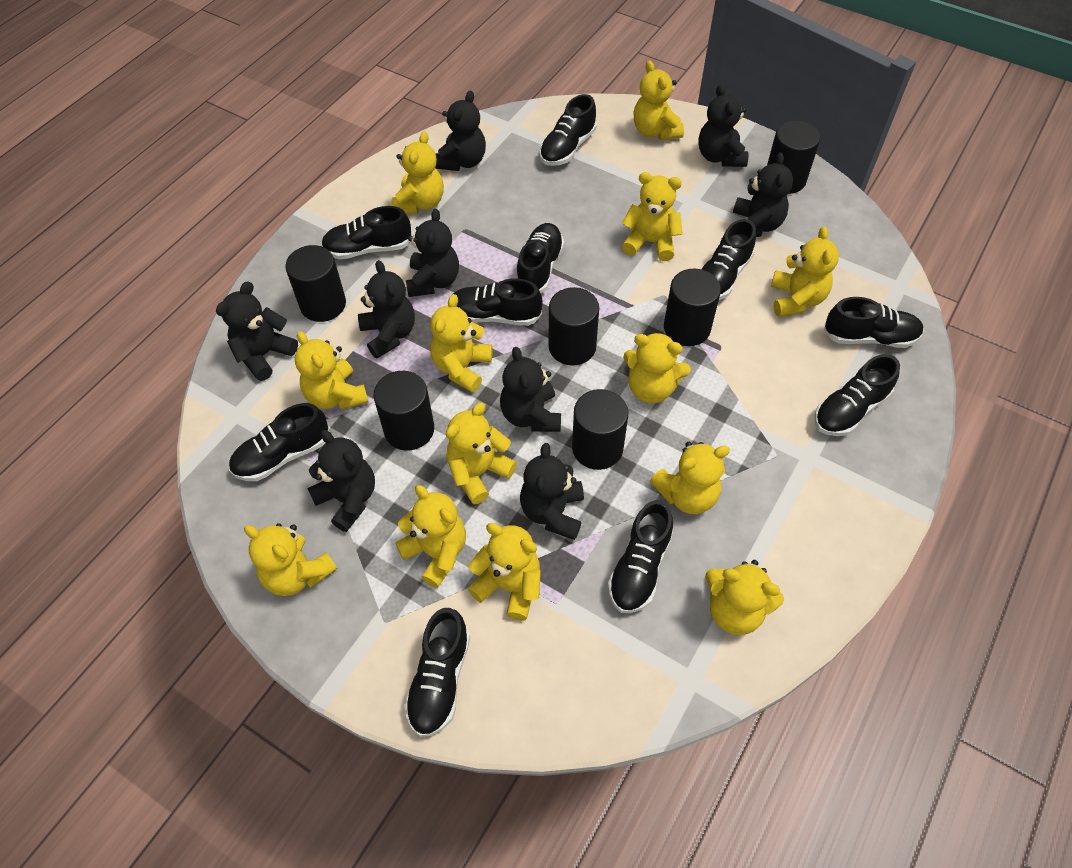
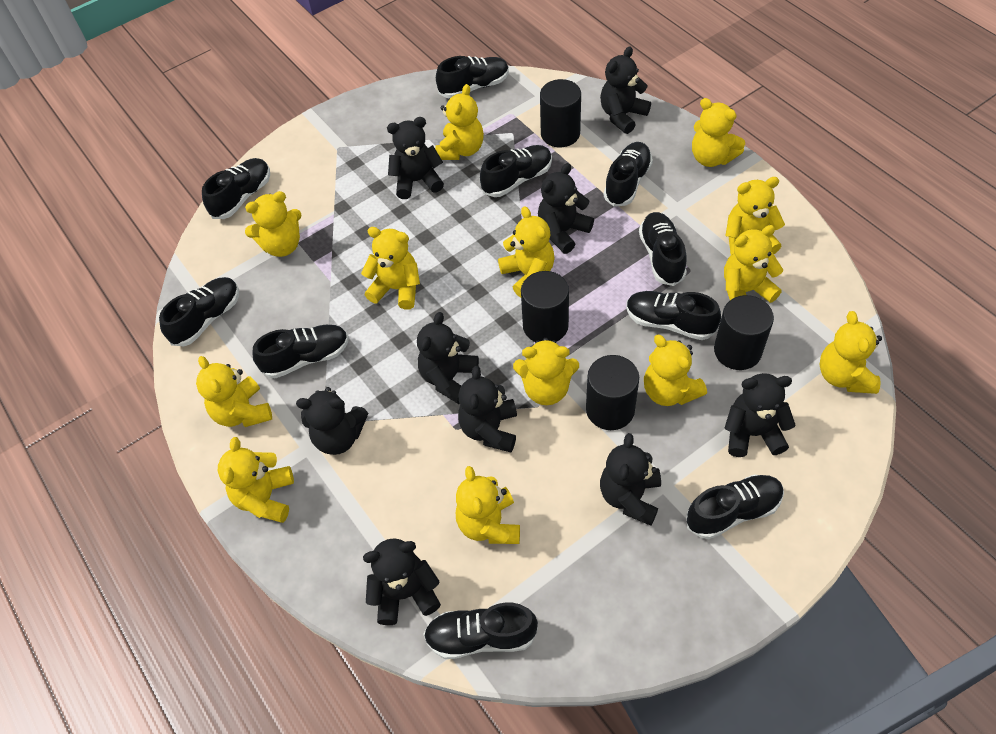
black cylinder: [285,245,346,322] [374,371,434,451] [549,287,599,365] [572,389,628,470] [664,269,721,346] [767,121,820,194] = 6 -> [521,271,569,342] [540,79,581,147] [586,355,639,430] [714,295,774,370] = 4

